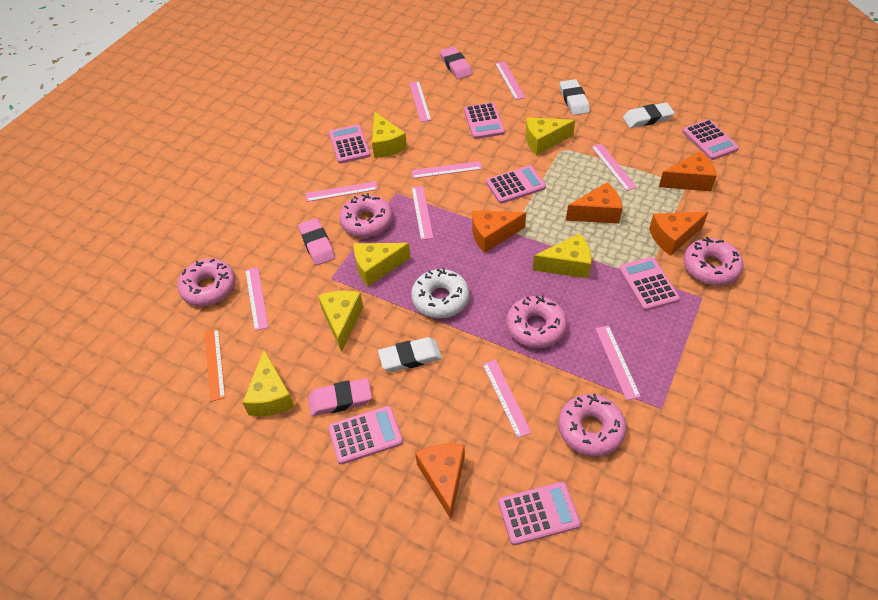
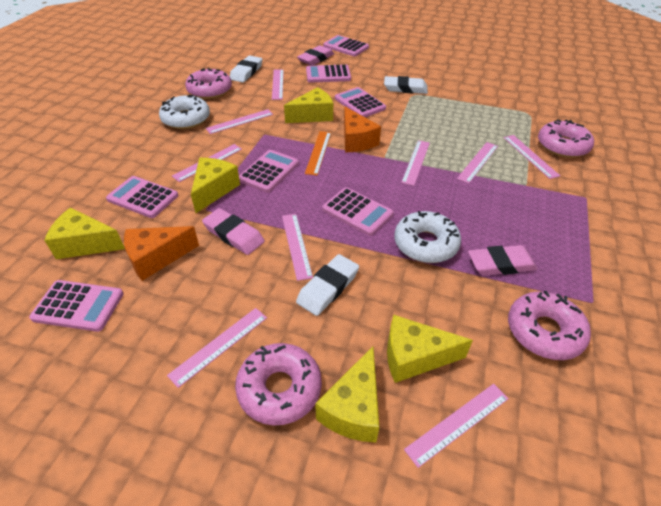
orange cheese: [415,443,465,519] [472,210,526,253] [566,182,623,224] [649,212,708,256] [659,151,717,191] = 5 -> [124,226,199,281] [344,106,381,152] = 2
pink donut: [177,259,236,306] [339,193,393,237] [506,295,567,348] [558,394,626,457] [683,237,744,286] = 5 -> [185,68,232,99] [235,343,322,426] [508,291,591,360] [538,119,594,158] = 4
white donut: [411,268,470,319] = 1 -> [159,95,210,129] [395,211,461,263] = 2
yellow cheese: [242,350,295,416] [318,291,363,352] [354,243,411,286] [372,111,407,158] [526,117,575,155] [533,234,591,278] = 6 -> [44,207,125,259] [191,158,240,213] [284,87,333,123] [315,346,379,442] [387,315,473,383] = 5

